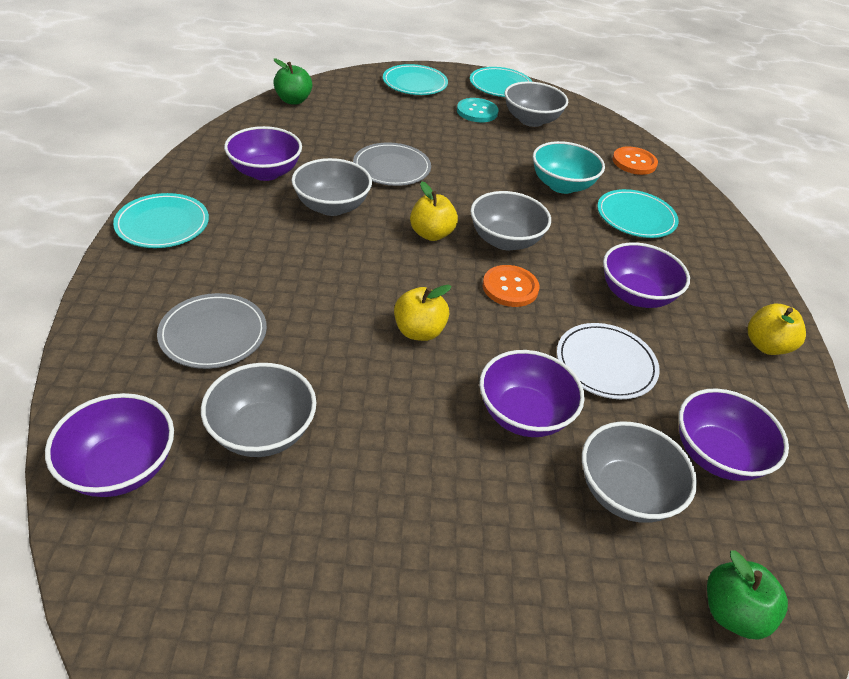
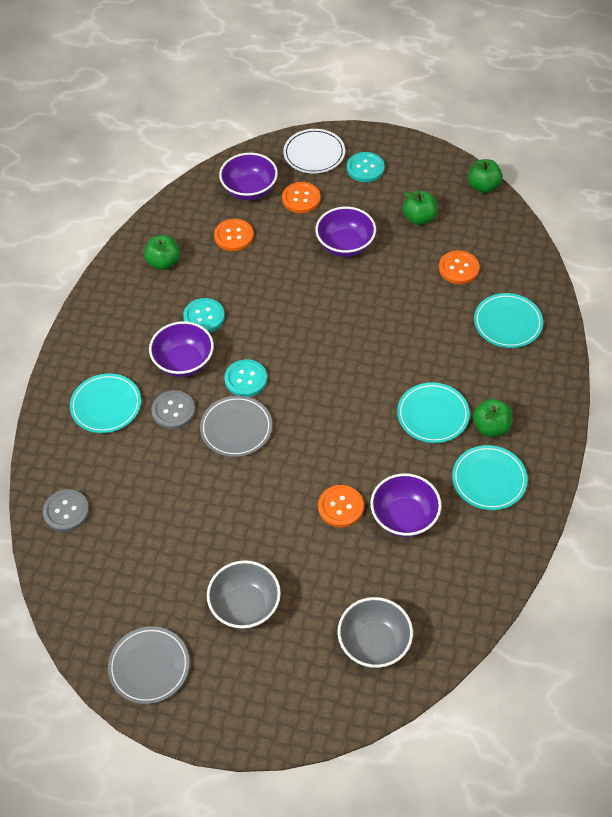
green apple: [273,59,312,104] [707,551,788,640] = 2 -> [144,235,180,270] [402,191,437,225] [468,159,503,193] [473,399,513,437] = 4
grey bowl: [201,363,316,457] [291,158,372,216] [470,191,551,250] [505,81,568,127] [582,422,697,523] = 5 -> [207,560,281,629] [338,597,413,668] = 2
grey button: none = 0 -> [43,489,89,532] [151,390,195,429] = 2
orange button: [483,265,540,307] [612,146,658,175] = 2 -> [214,219,254,251] [282,182,320,213] [318,485,364,528] [439,251,480,284] = 4
purple bowl: [45,393,174,497] [224,126,302,181] [479,350,585,437] [603,242,690,308] [679,388,789,481] = 5 -> [149,321,214,377] [219,153,278,200] [315,207,376,257] [370,473,441,537] = 4
turquoise bowl: [533,141,605,194] = 1 -> none = 0
turquoise button: [457,98,498,122] = 1 -> [183,298,225,333] [224,359,267,397] [347,152,385,182] = 3
yellow apple: [394,285,452,341] [410,181,458,241] [748,303,806,355] = 3 -> none = 0

